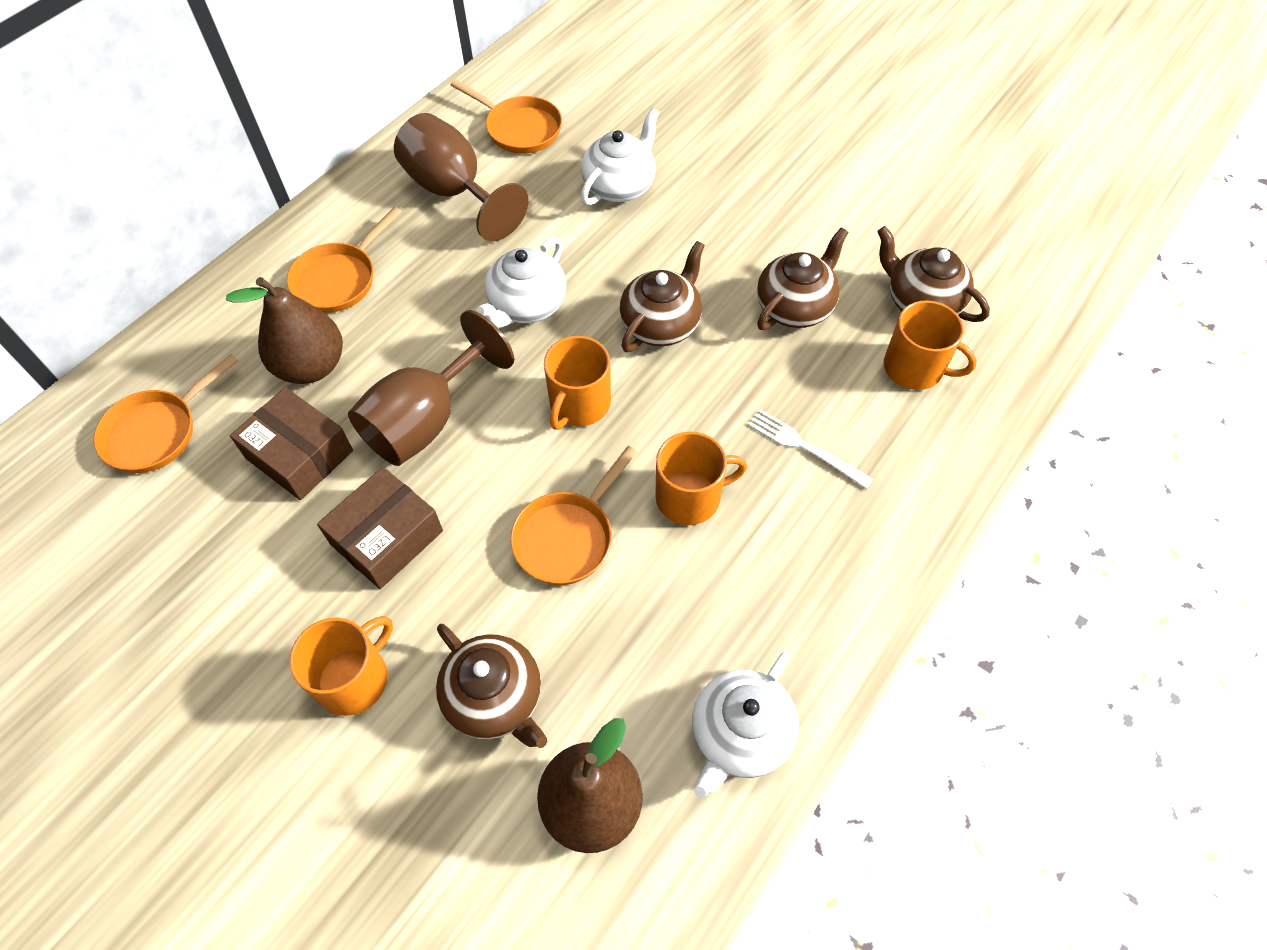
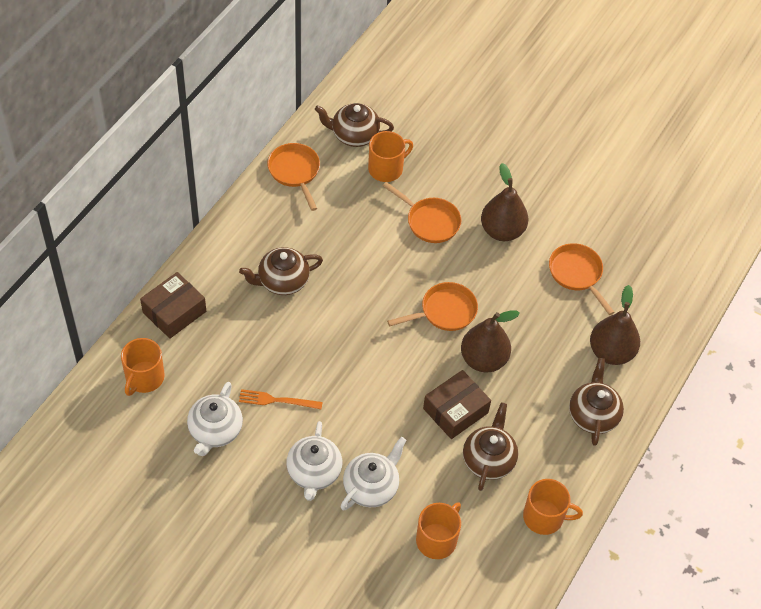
brown goblet: [348,310,514,466] [394,113,529,242] = 2 -> none = 0
brown pear: [226,277,343,384] [537,718,643,853] = 2 -> [461,310,520,372] [481,163,528,241] [590,285,640,365] = 3
orange fork: none = 0 -> [239,389,323,409] = 1
white fork: [748,409,873,489] = 1 -> none = 0

